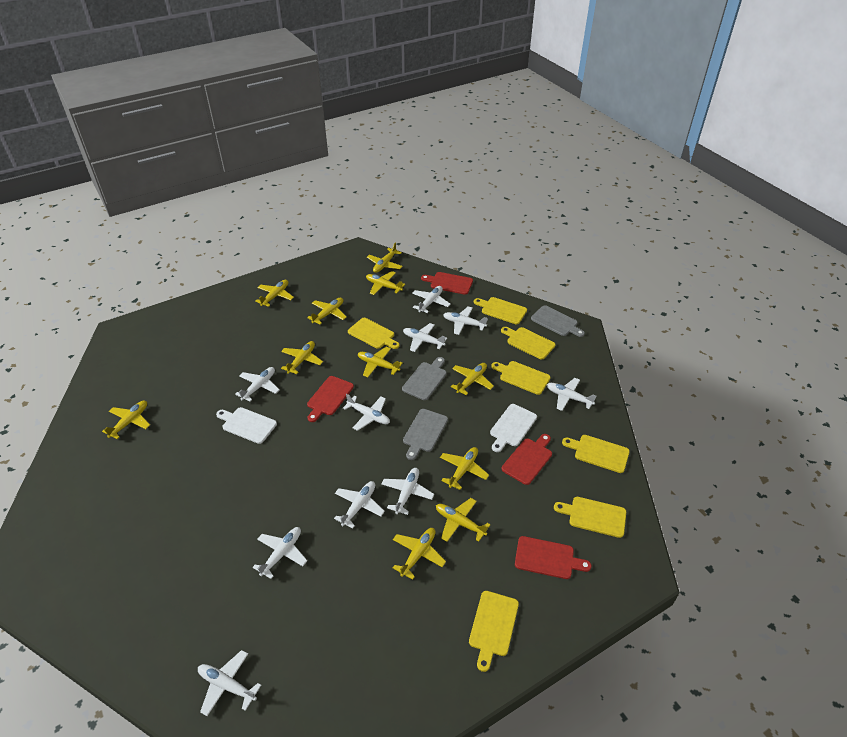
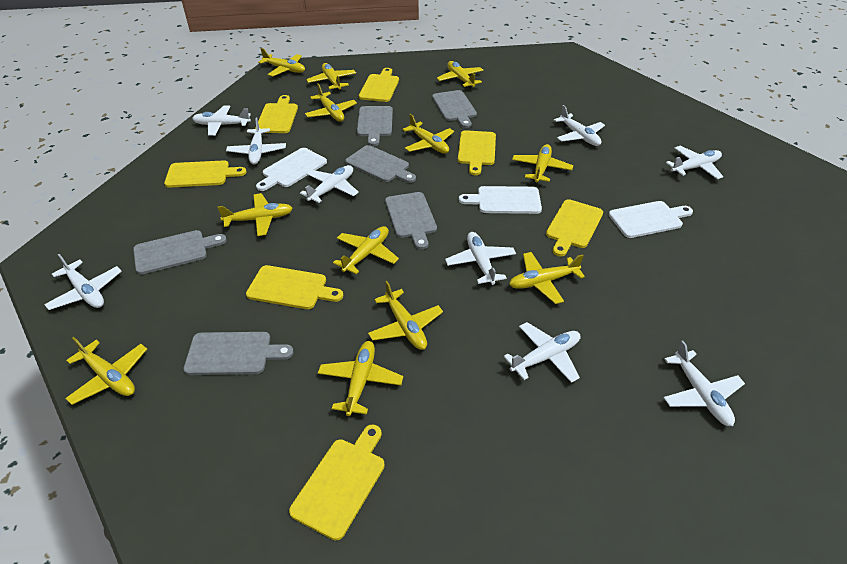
grey cutting board: [402,357,446,400] [403,409,448,460] [531,305,585,337] = 3 -> [133,230,227,274] [184,332,294,375] [345,145,416,183] [357,106,393,146] [385,192,437,249] [432,90,477,128] = 6
red cutting board: [307,376,354,422] [421,272,473,295] [502,434,552,485] [515,536,592,579] = 4 -> none = 0
white cutting board: [216,407,277,444] [490,404,537,452] = 2 -> [256,148,327,191] [459,186,542,214] [609,201,693,238] = 3
white plane: [198,650,261,716] [235,367,280,402] [253,527,307,579] [334,481,385,528] [343,394,390,431] [381,468,434,515] [403,323,447,352] [412,286,450,313] [443,306,488,335] [547,378,597,411] = 10 -> [44,254,122,310] [192,105,251,136] [226,117,286,165] [300,165,359,203] [445,232,516,285] [504,322,580,383] [554,105,605,146] [664,341,745,426] [666,146,723,179] = 9
yellow plane: [102,401,150,439] [255,280,294,307] [281,341,323,374] [307,298,347,325] [358,347,403,377] [366,271,405,295] [367,243,403,273] [393,528,446,580] [436,498,491,542] [440,447,489,490] [451,363,494,395] = 11 -> [65,337,147,405] [217,193,293,236] [258,48,305,76] [305,83,357,122] [306,63,356,91] [318,341,403,416] [333,226,399,274] [368,281,443,350] [403,114,454,154] [437,61,484,88] [509,252,585,304] [512,144,573,183] = 12

